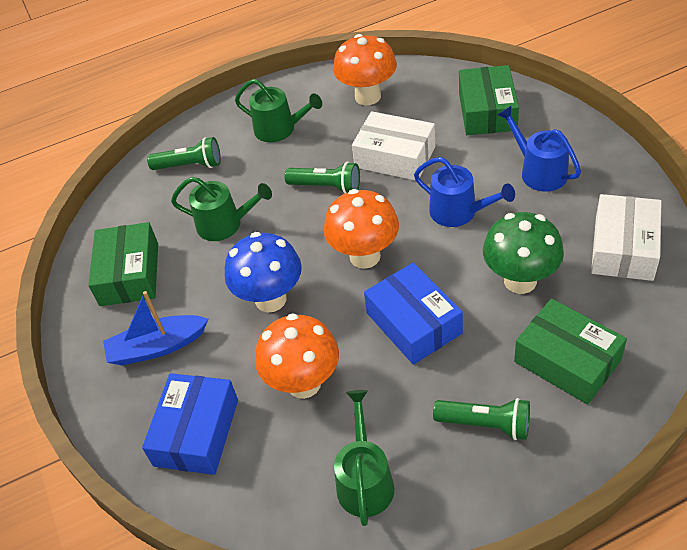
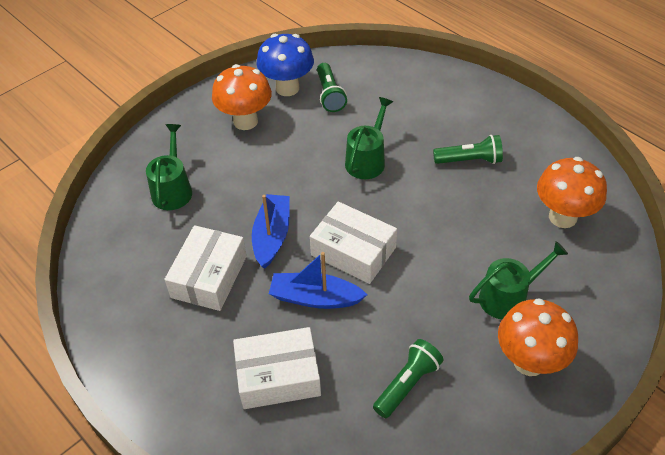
blue boat: [103,291,208,366] = 1 -> [252,194,290,269] [269,252,367,309] = 2
blue box: [142,373,238,475] [364,263,463,365] = 2 -> none = 0
blue watering can: [414,157,515,227] [498,105,581,192] = 2 -> none = 0
green box: [88,222,158,306] [459,65,519,135] [514,298,627,405] = 3 -> none = 0
green mushroom: [483,212,564,294] = 1 -> none = 0
white box: [352,111,435,180] [591,194,662,281] = 2 -> [164,225,247,311] [233,327,321,409] [310,201,397,284] = 3

